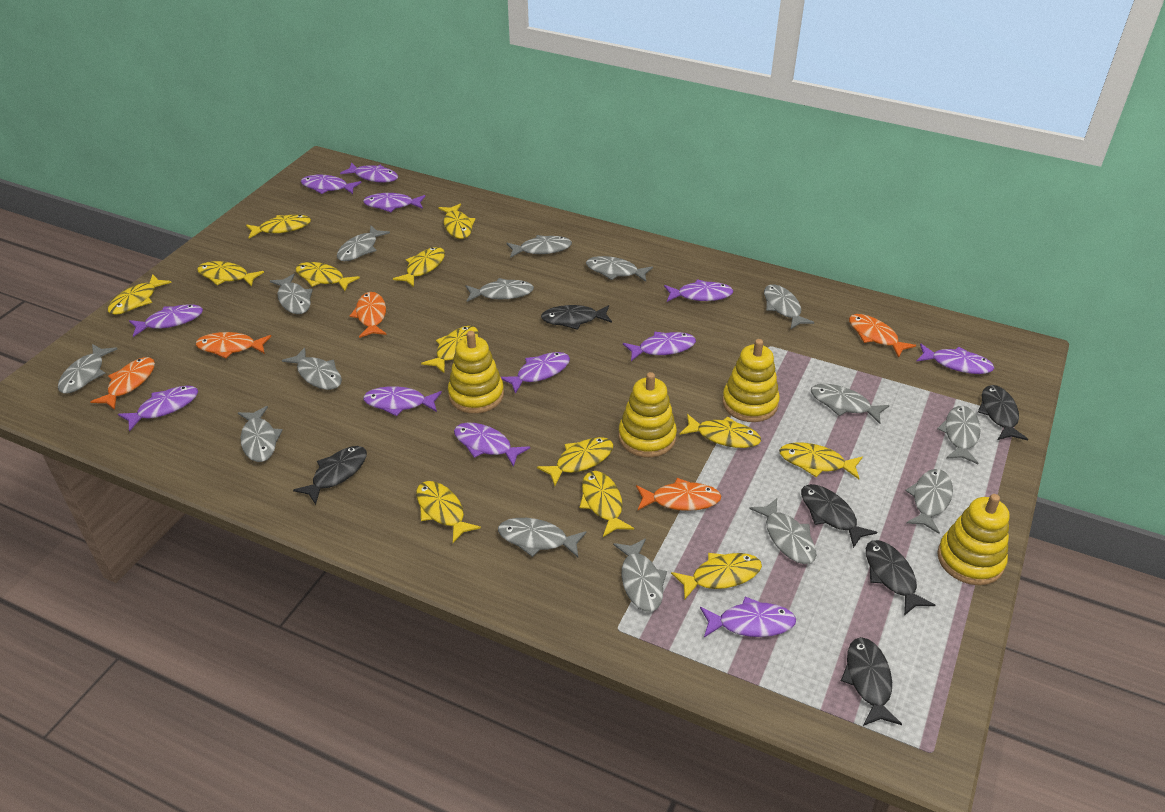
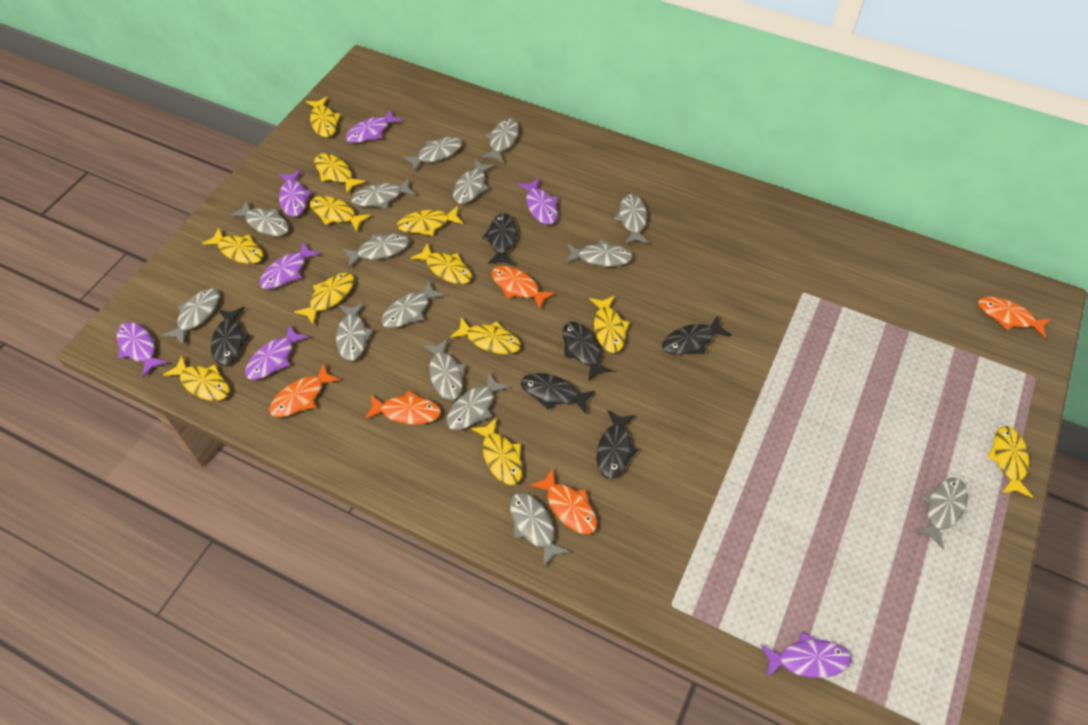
purple fish: [118,386,198,431] [129,304,203,337] [301,175,361,194] [340,162,398,183] [363,193,426,212] [363,386,442,416] [454,423,530,467] [501,352,570,394] [623,332,696,361] [664,279,733,302] [700,597,796,637] [916,344,994,374] = 12 -> [117,322,168,377] [245,324,309,380] [260,242,321,289] [278,170,312,217] [346,109,403,143] [518,178,558,225] [760,632,851,678] = 7
yellow fish: [108,274,172,315] [197,261,264,287] [246,215,311,238] [296,262,360,291] [393,247,445,287] [416,481,481,543] [421,326,479,373] [438,203,475,239] [537,437,613,486] [580,471,634,537] [671,553,762,599] [679,414,761,448] [779,442,863,479] = 13 -> [163,356,229,401] [202,227,263,264] [294,273,354,325] [306,97,341,137] [310,196,371,232] [314,153,365,193] [397,206,463,236] [411,243,472,284] [450,317,521,354] [471,417,522,485] [589,295,630,353] [987,426,1033,498] = 12
yellow stacking toy: [448,331,504,414] [619,372,677,458] [722,339,780,422] [937,494,1010,585] = 4 -> none = 0

